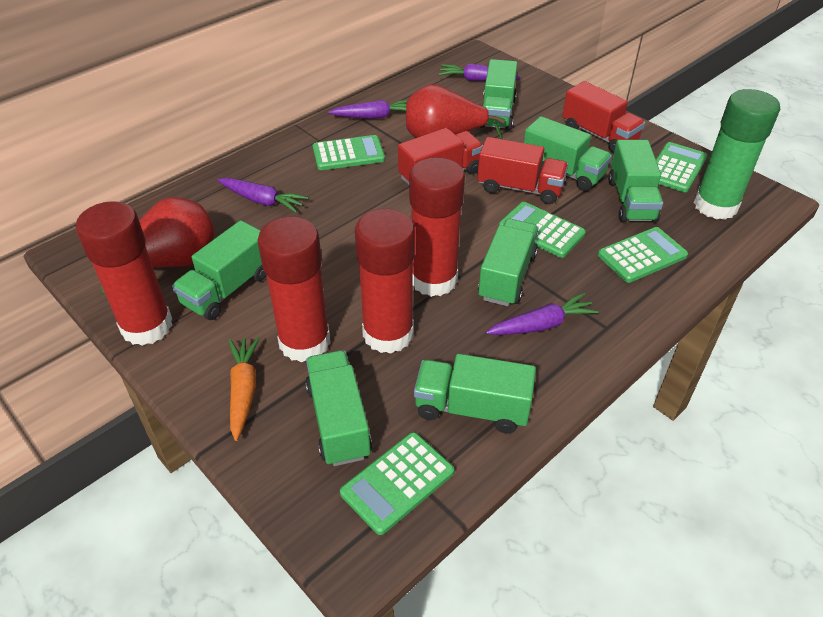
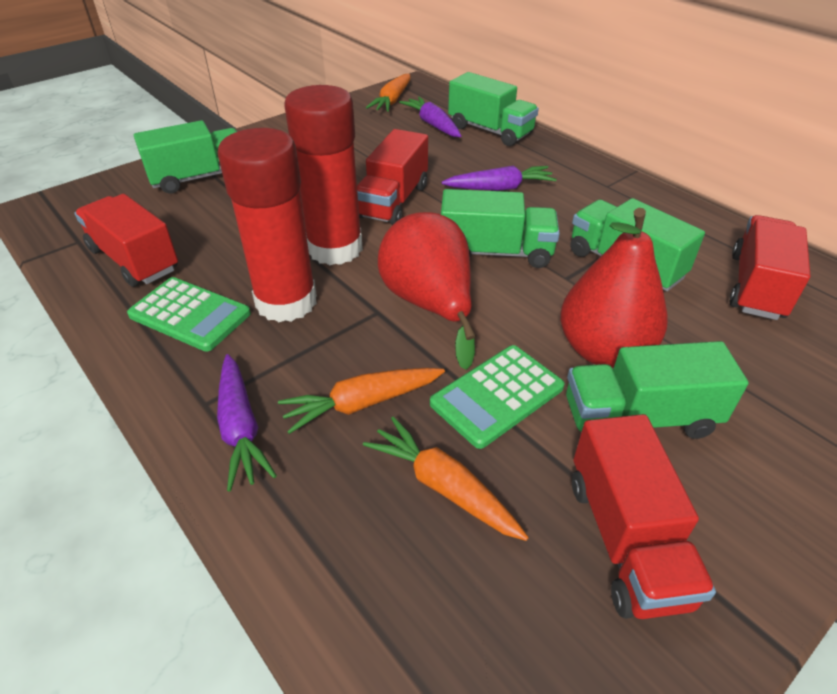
green calculator: [313,135,385,170] [340,432,454,535] [499,202,586,258] [598,227,688,283] [656,142,707,192] = 5 -> [127,277,251,352] [430,345,565,449] = 2
green glue stick: [694,89,780,220] = 1 -> none = 0
green truck: [172,220,266,320] [305,350,372,466] [414,354,536,434] [478,219,538,306] [480,59,518,130] [524,116,612,191] [608,140,663,223] = 7 -> [134,120,237,194] [441,189,560,268] [448,72,539,146] [566,341,749,439] [570,198,705,291] = 5
orange carrot: [229,337,260,441] = 1 -> [278,368,445,434] [363,417,529,541] [366,74,410,112] = 3
purple carrot: [217,178,308,212] [328,100,407,119] [438,64,521,81] [486,293,599,335] = 4 -> [217,354,277,491] [399,96,461,137] [442,166,557,191] = 3
red glue stick: [75,201,173,346] [258,217,331,362] [355,209,415,354] [409,157,465,297] = 4 -> [217,128,317,322] [284,85,363,265] = 2
red truck: [398,128,483,185] [477,137,568,204] [562,81,645,153] = 3 -> [75,194,178,287] [357,129,428,225] [572,414,716,619] [729,215,810,320] = 4

